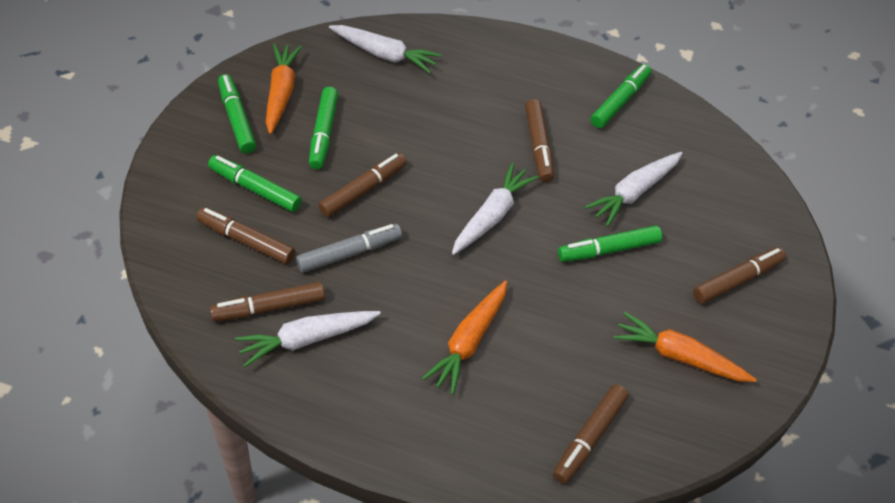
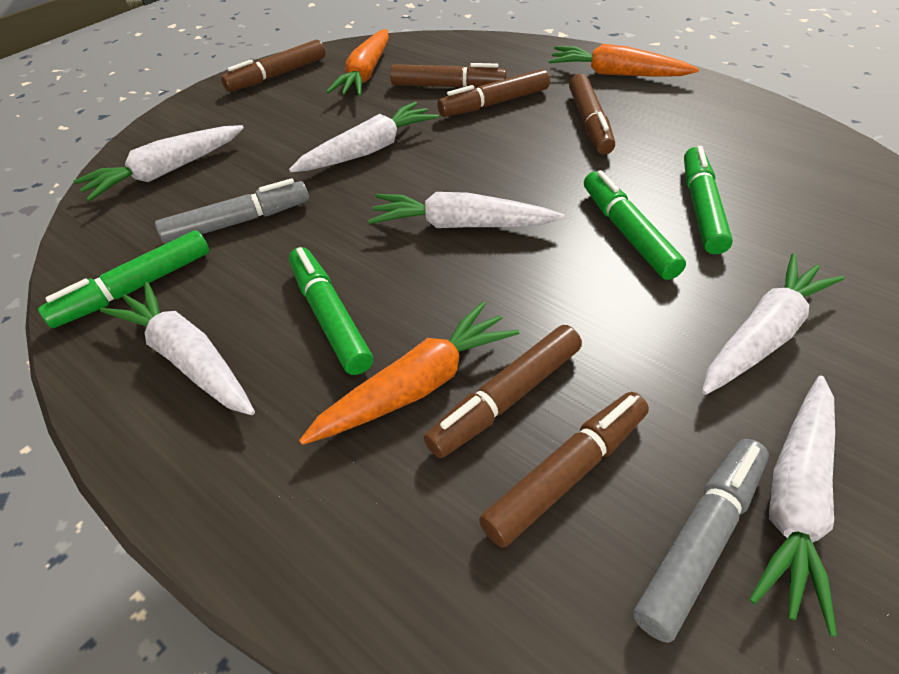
green marker: [208,155,302,212] [218,74,256,153] [309,87,338,169] [558,225,662,262] [591,64,652,128] = 5 -> [38,230,209,328] [289,247,373,375] [584,170,686,280] [684,146,733,255] = 4
grey marker: [296,224,402,273] = 1 -> [155,178,309,244] [633,439,769,643] = 2
white carrot: [235,311,381,367] [329,25,442,73] [452,163,538,255] [584,152,682,227] = 4 -> [73,125,244,201] [100,281,255,415] [289,102,439,172] [368,192,564,228] [702,254,844,395] [749,376,837,636] = 6

